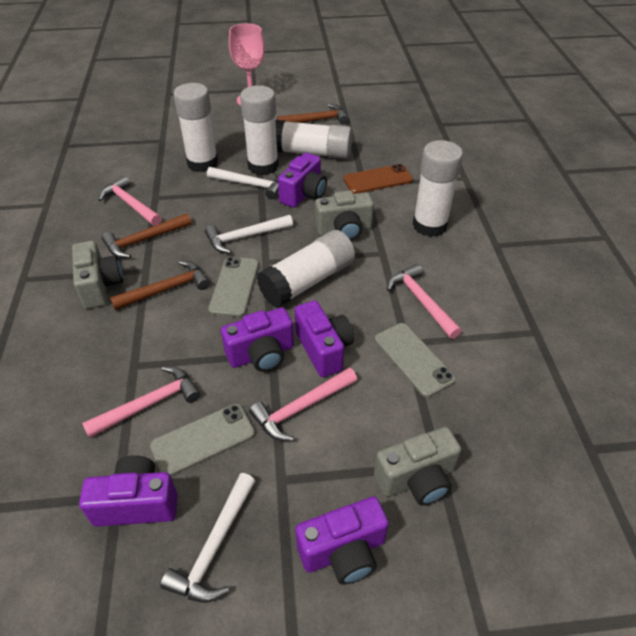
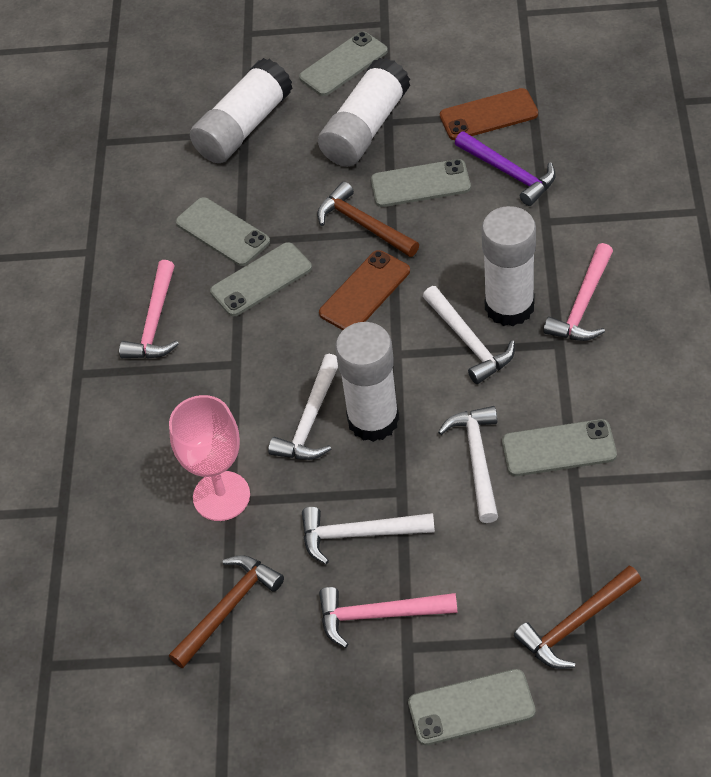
brown phone: [343,164,413,194] = 1 -> [319,250,410,330] [440,88,538,140] = 2
grey camera: [72,241,123,309] [315,190,374,241] [374,427,461,505] = 3 -> none = 0
grey phone: [150,404,255,476] [208,257,259,317] [375,323,456,397] = 3 -> [176,197,270,266] [210,242,312,316] [299,32,388,96] [371,159,471,207] [408,669,536,745] [502,419,617,476] = 6
pink hammer: [82,366,201,438] [98,176,161,226] [249,368,357,441] [387,264,462,339] = 4 -> [119,260,179,359] [319,587,458,648] [543,243,613,341] = 3
purple camera: [79,455,178,527] [221,307,294,372] [278,153,327,208] [295,301,354,377] [296,496,389,584] = 5 -> none = 0
purple hammer: none = 0 -> [455,131,556,206] = 1
white glue stick: [173,83,218,172] [240,85,279,175] [257,230,355,308] [275,120,352,159] [412,140,463,237] = 5 -> [190,58,293,163] [318,58,410,166] [335,322,399,442] [482,206,536,326] = 4
white hammer: [160,473,255,603] [205,215,293,254] [207,167,280,199] = 3 -> [268,354,338,460] [302,507,435,564] [423,286,515,384] [438,406,498,523] = 4

